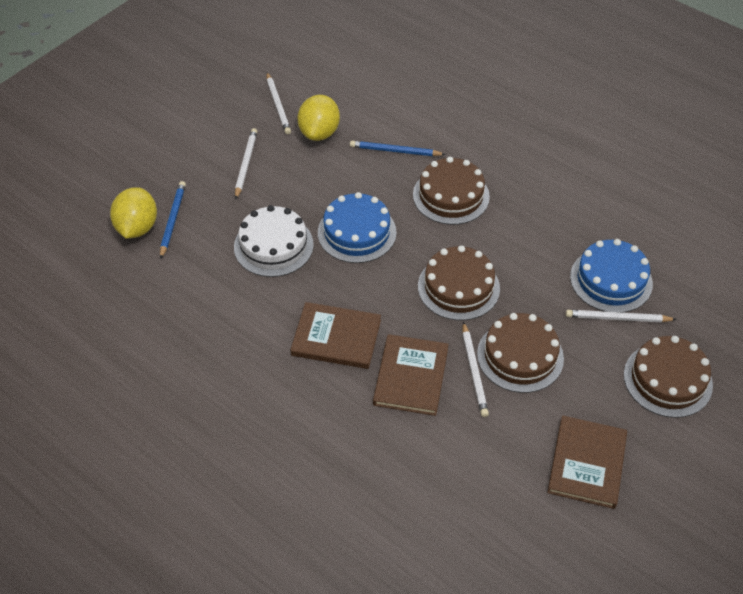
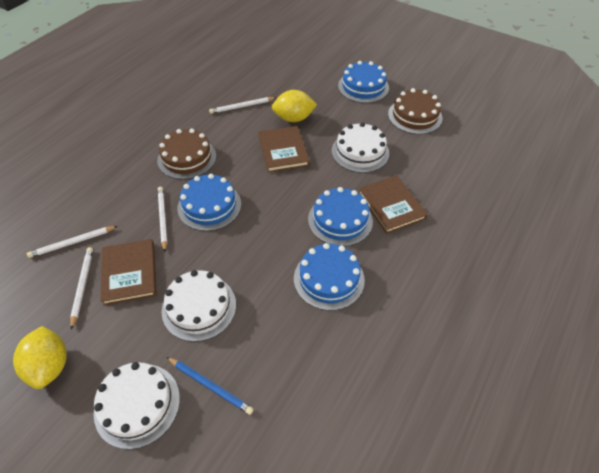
blue cake: [318,192,396,263] [570,239,653,313] = 2 -> [178,174,241,231] [294,243,365,311] [308,187,373,246] [338,61,389,103] = 4
blue pencil: [160,181,186,259] [350,141,446,156] = 2 -> [167,357,253,415] = 1
brown cake: [413,157,490,225] [418,245,500,320] [477,313,564,393] [624,336,713,418] = 4 -> [157,129,216,179] [388,88,442,134] = 2
white cake: [234,205,314,277] = 1 -> [94,362,180,449] [162,270,236,342] [332,122,389,173] = 3

